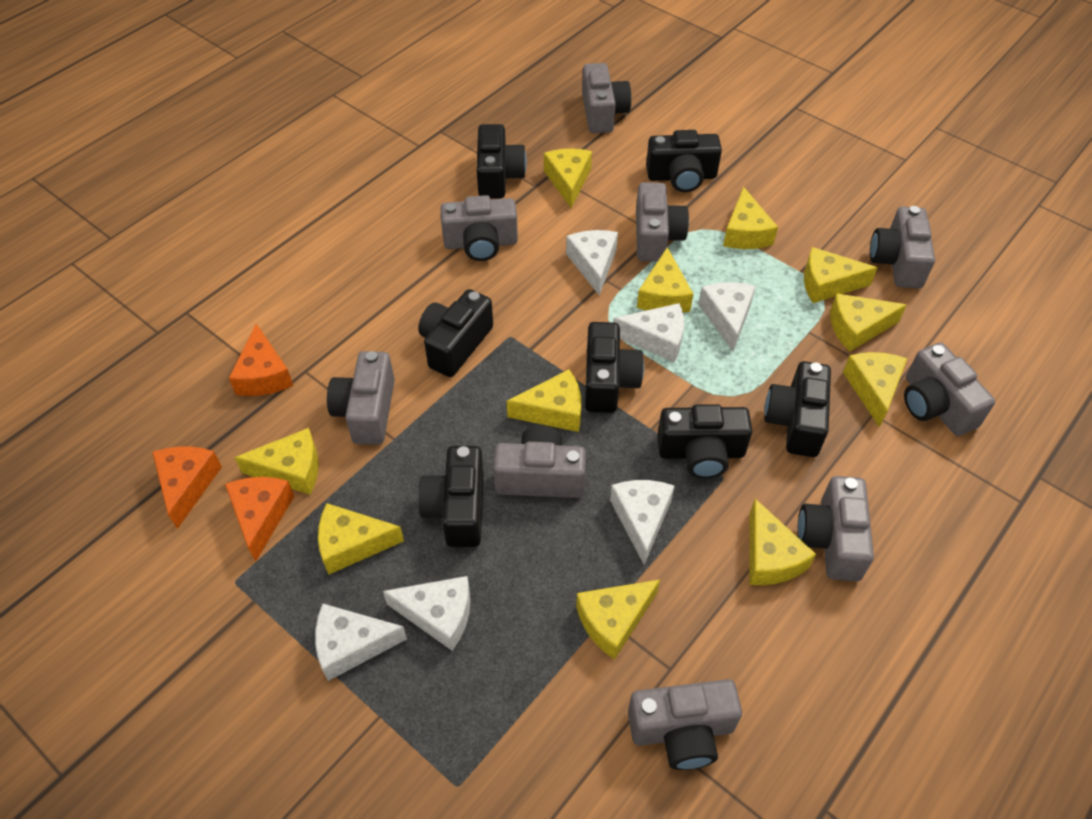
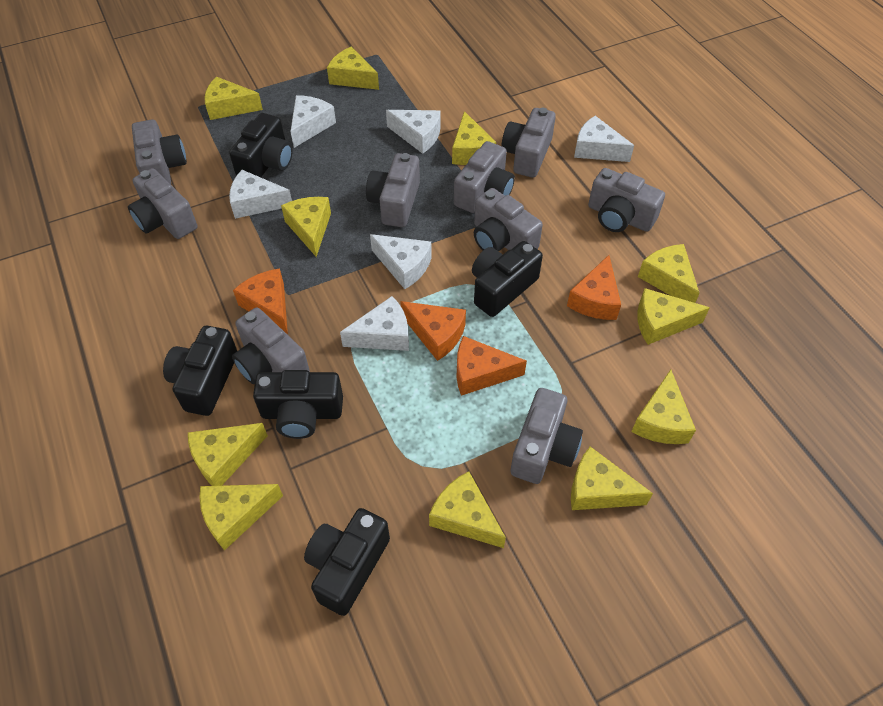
black camera: [418,289,493,377] [418,446,484,547] [477,124,527,199] [585,322,644,413] [646,130,722,192] [657,404,752,479] [764,361,831,457] = 7 -> [163,326,237,416] [229,113,293,177] [253,370,343,439] [304,508,390,616] [472,241,543,317] = 5
orange cheese: [152,446,222,529] [225,477,294,562] [229,324,293,396] = 3 -> [233,268,288,334] [400,301,466,361] [457,336,527,396] [567,255,621,320] = 4

